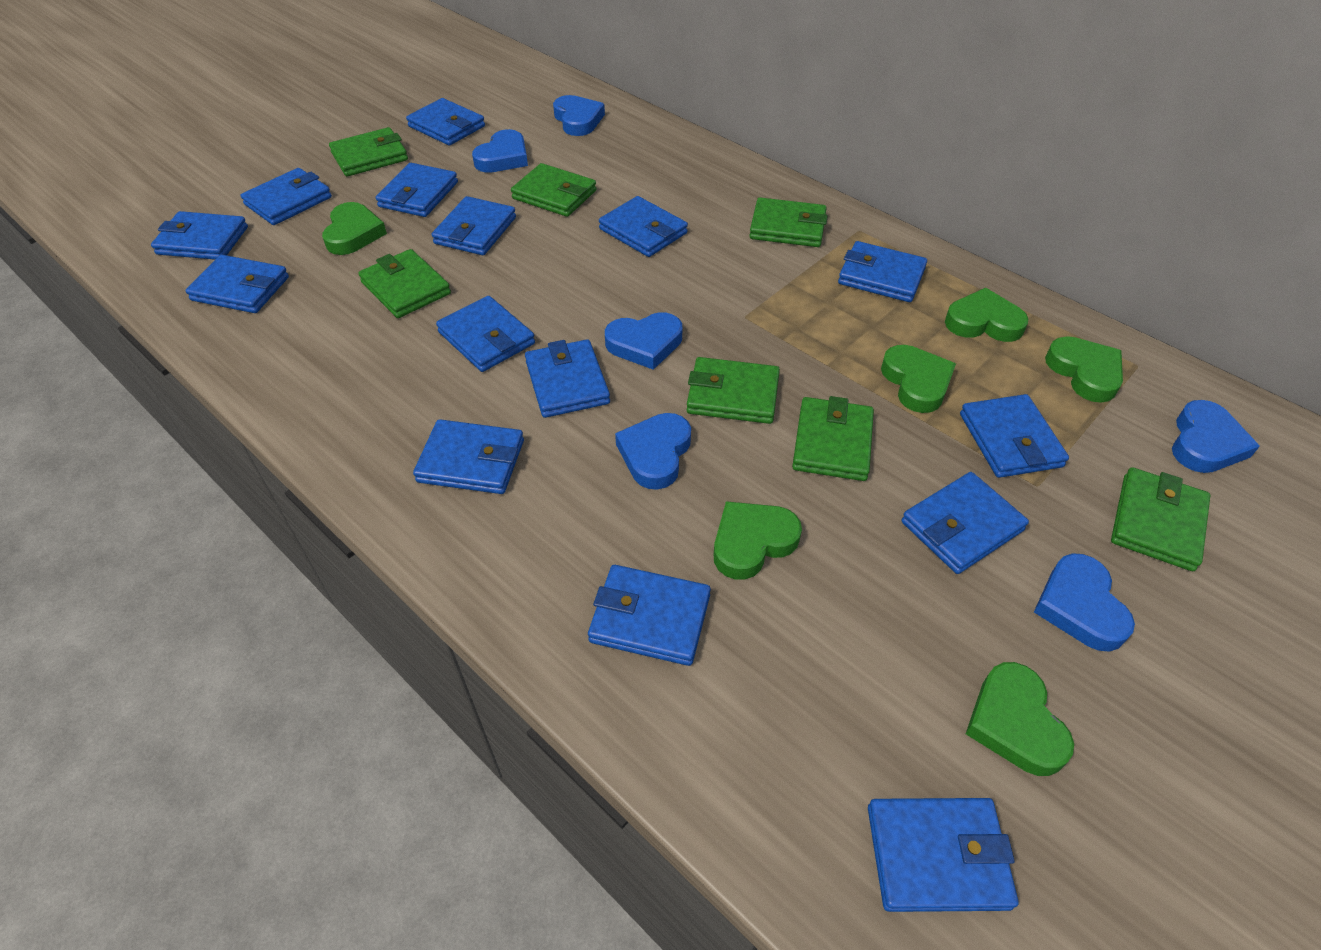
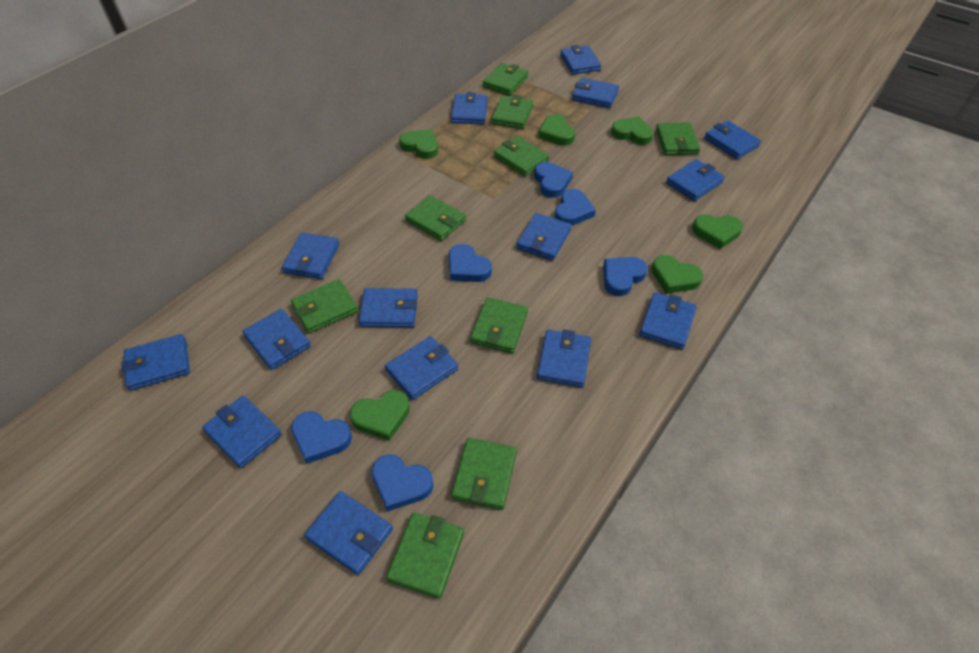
green wallet: [329,127,408,176] [358,249,451,318] [511,163,597,217] [687,357,780,424] [749,197,828,247] [792,396,874,481] [1111,467,1211,571] = 7 -> [291,279,358,334] [386,512,464,599] [405,195,466,241] [451,438,517,510] [470,297,528,353] [483,63,528,95] [491,95,533,129] [494,136,549,176] [656,122,700,155] = 9

